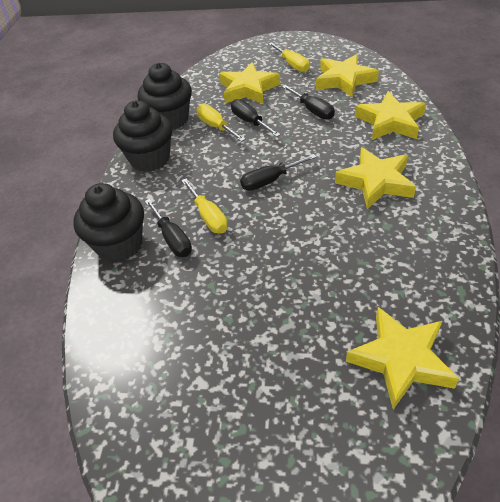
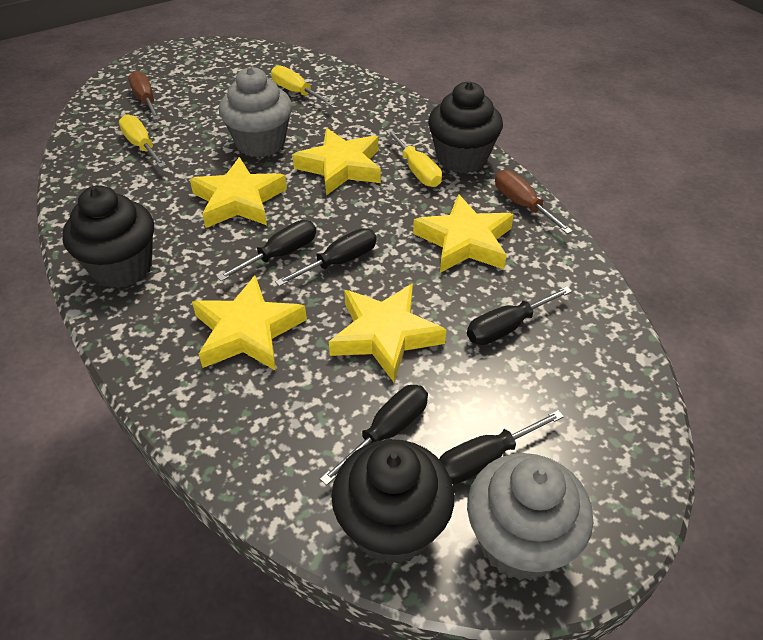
black screwdriver: [145,199,192,257] [231,99,281,137] [240,154,316,191] [282,85,335,120] = 4 -> [217,220,316,281] [275,228,377,286] [320,385,428,485] [439,410,564,484] [467,286,572,345] = 5
brown screwdriver: none = 0 -> [128,71,160,120] [495,170,573,234] = 2
grey cupcake: none = 0 -> [219,67,292,158] [467,453,593,581] = 2

